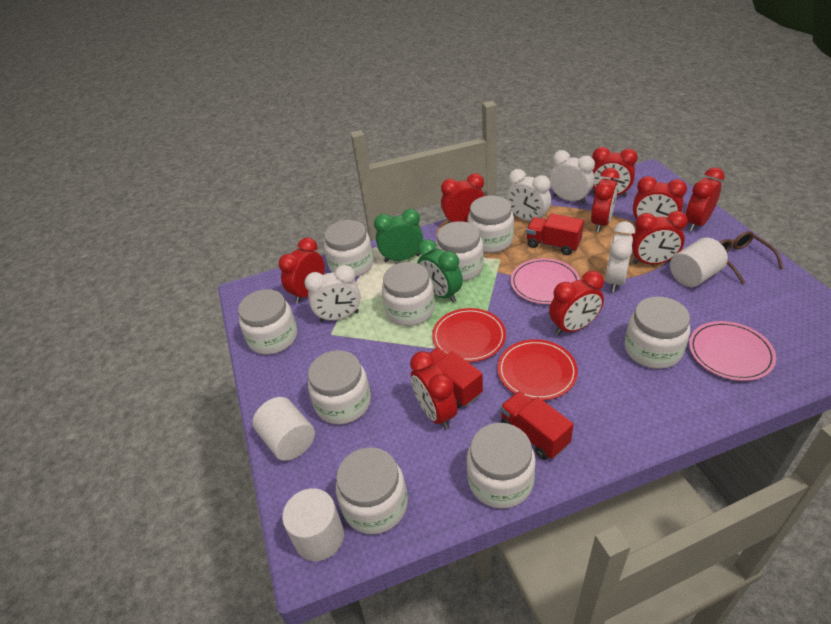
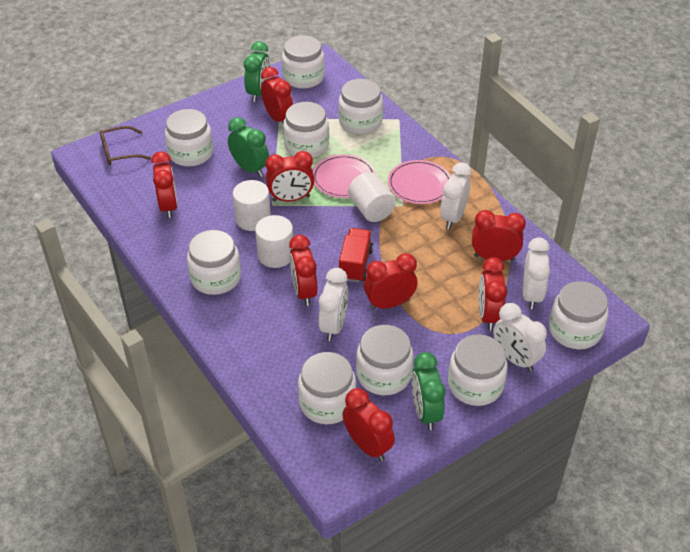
green clock: [374,209,423,262] [417,239,463,303] = 2 -> [228,117,269,177] [244,41,270,102] [411,352,445,430] = 3
red clock: [279,238,325,304] [410,351,458,429] [441,174,485,223] [549,271,604,335] [591,168,619,232] [592,147,638,197] [631,211,688,264] [633,176,687,224] [685,167,725,232] = 9 -> [151,151,178,218] [261,67,293,123] [266,151,315,202] [289,235,317,306] [342,388,395,461] [364,253,417,310] [472,210,526,261] [479,257,507,331] = 8
red plate: [432,308,506,362] [497,339,578,400] = 2 -> none = 0
red truck: [430,347,483,408] [500,391,574,460] [526,213,584,255] = 3 -> [339,228,373,283] = 1

